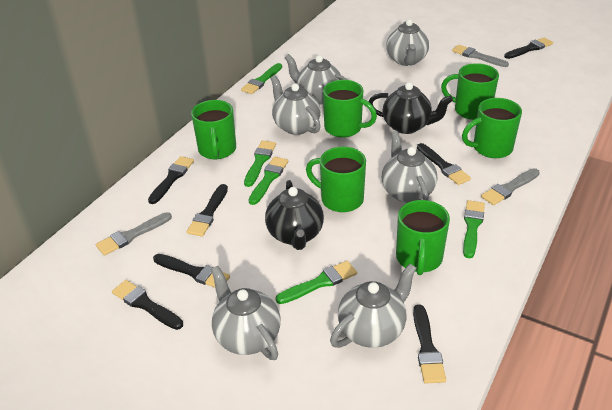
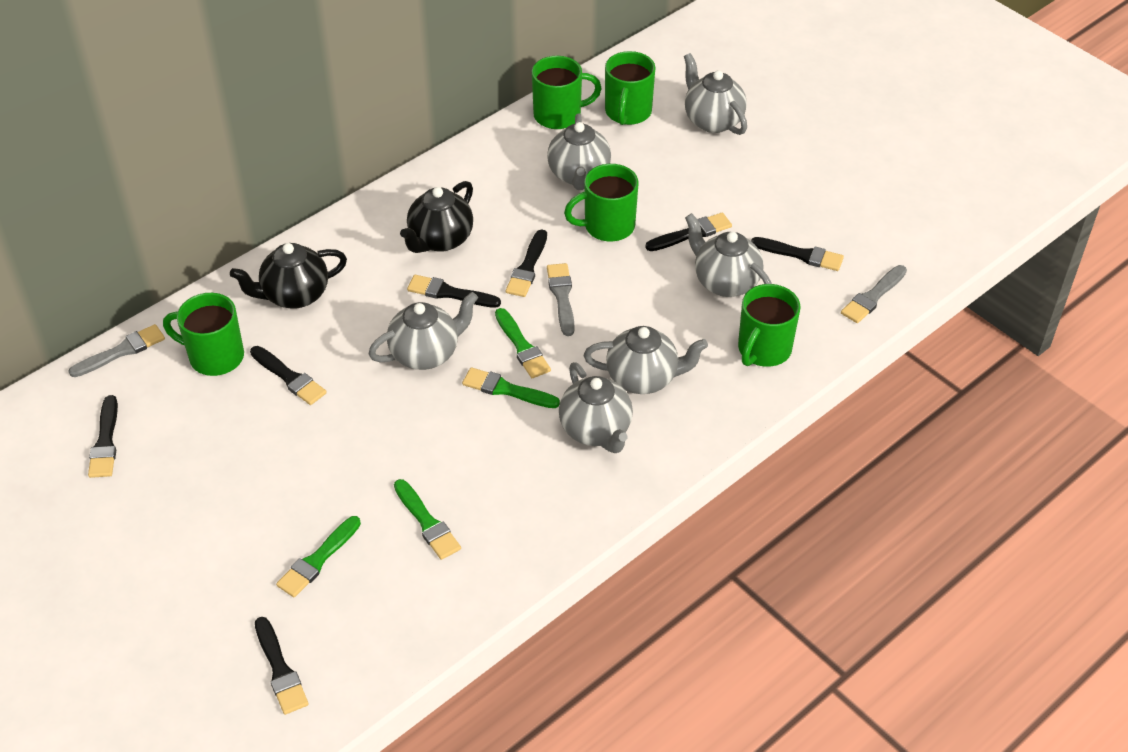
green brush: [241,63,282,94] [244,140,276,187] [249,157,288,205] [275,261,357,304] [463,200,485,258] = 5 -> [276,516,361,597] [394,479,461,560] [462,367,560,408] [495,308,551,378] = 4
green mug: [191,100,236,159] [306,147,366,212] [323,80,377,138] [396,200,450,275] [441,63,499,120] [462,98,522,158] = 6 -> [163,293,244,376] [532,56,602,129] [564,164,638,242] [605,51,656,125] [738,284,801,367] = 5

